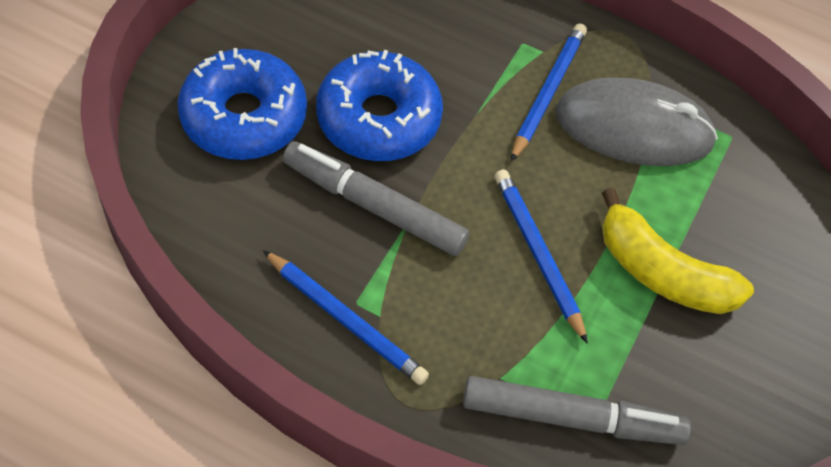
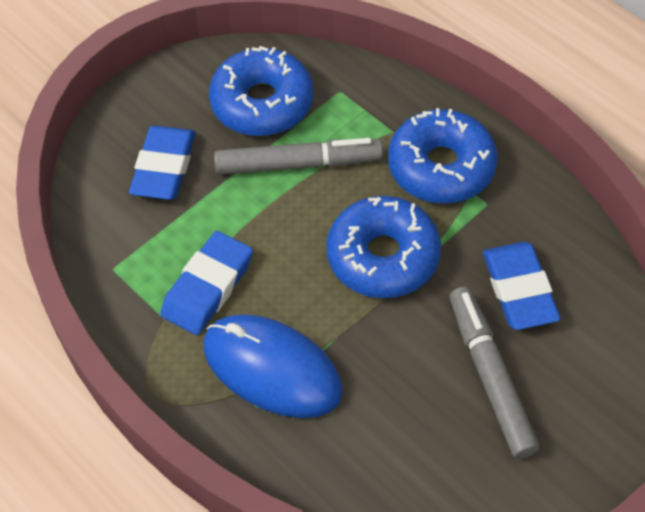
blue donut: [178,48,307,160] [316,50,443,161] = 2 -> [209,46,314,136] [327,196,441,298] [388,108,498,204] = 3
blue eraser: none = 0 -> [129,126,196,200] [160,231,253,335] [483,242,561,330] = 3
blue mouse: none = 0 -> [204,314,343,418] = 1
blue pencil: [263,250,429,385] [494,169,588,344] [511,23,587,162] = 3 -> none = 0
grey mouse: [555,77,718,166] = 1 -> none = 0
yellow banana: [602,188,754,314] = 1 -> none = 0

